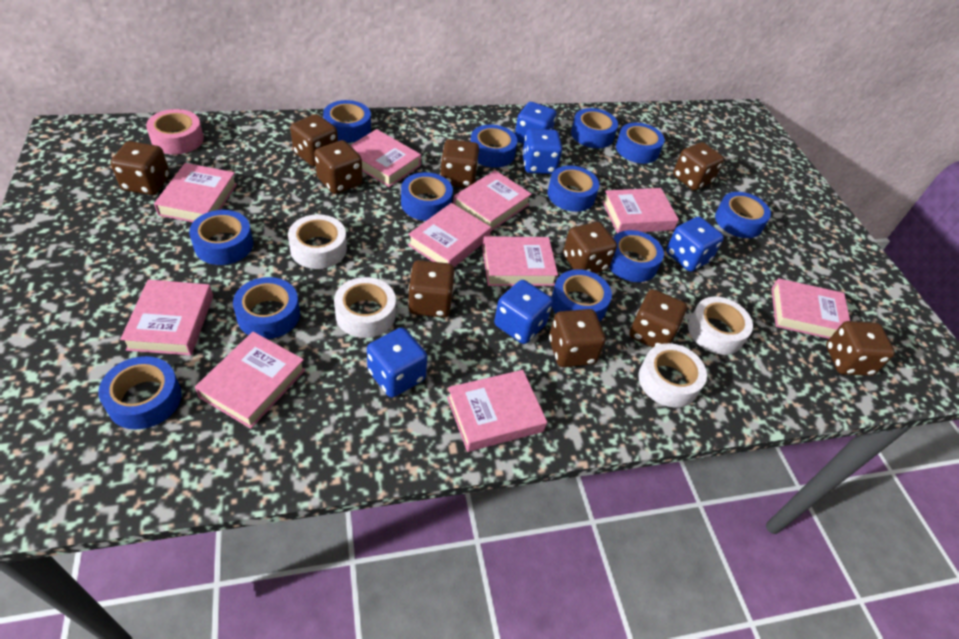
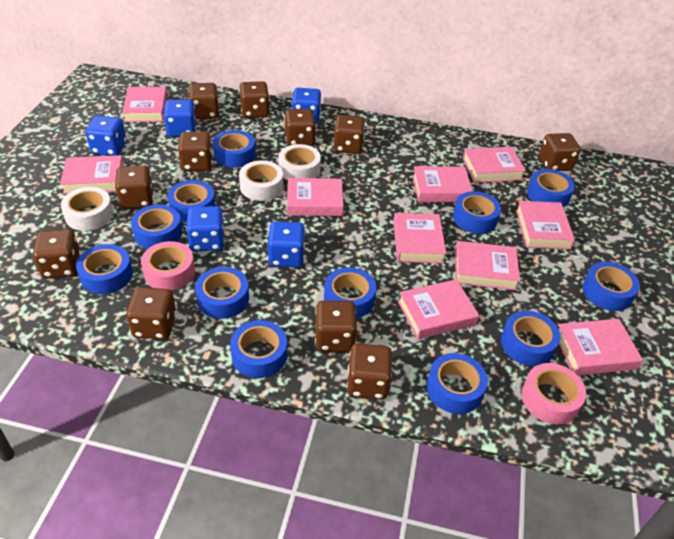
brown dice: [111,141,170,195] [290,114,338,166] [314,140,363,194] [408,260,455,318] [440,139,479,188] [549,309,606,367] [563,222,617,273] [629,289,687,348] [673,142,724,190] [826,321,895,376] = 10 -> [33,229,81,278] [115,165,153,209] [126,287,176,339] [178,132,213,171] [188,83,219,119] [239,81,269,118] [284,109,316,146] [315,301,357,351] [333,115,365,154] [347,343,392,399] [539,133,581,171] = 11
pink tape: [146,109,204,155] = 1 -> [141,241,195,290] [522,363,586,424] = 2
white tape: [288,214,347,269] [334,277,396,338] [638,343,707,407] [688,297,753,355] = 4 -> [61,187,113,231] [239,161,283,201] [278,144,321,180] = 3

